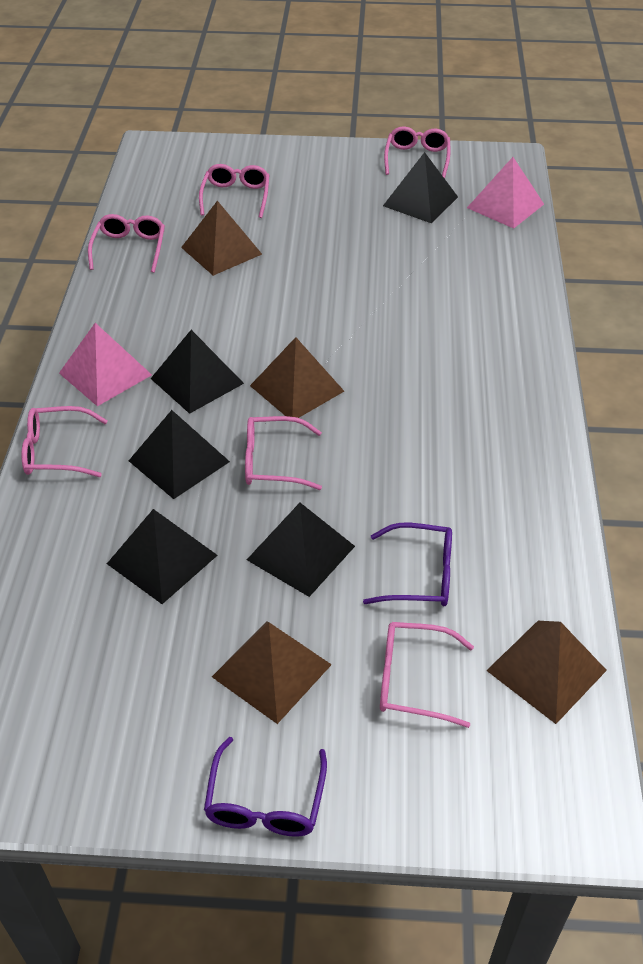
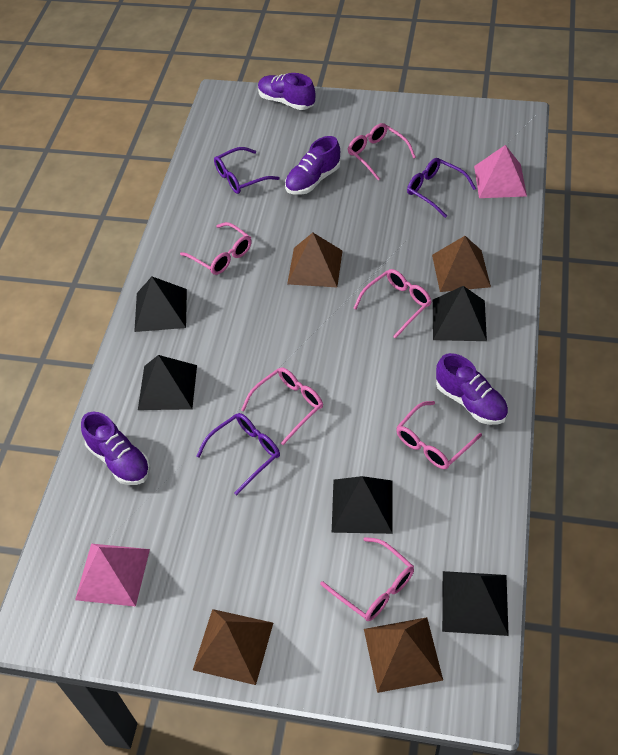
purple glasses: [204,737,327,837] [363,523,452,606] = 2 -> [197,413,280,495] [214,147,280,194] [407,158,476,218] = 3
purple shoe: none = 0 -> [81,412,150,485] [258,73,315,110] [285,136,341,195] [436,353,508,425] = 4

